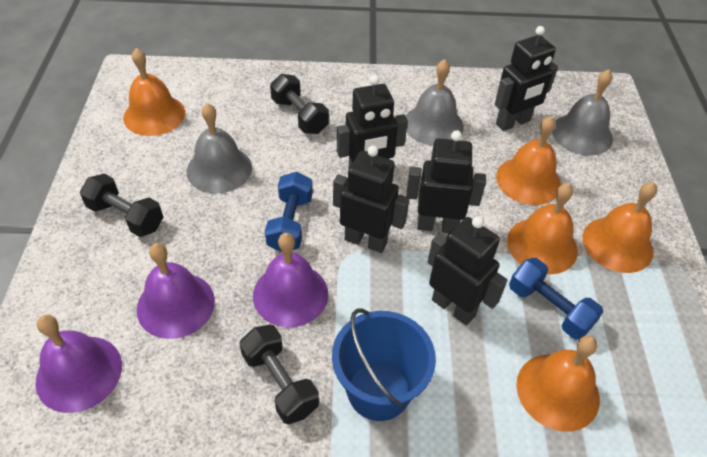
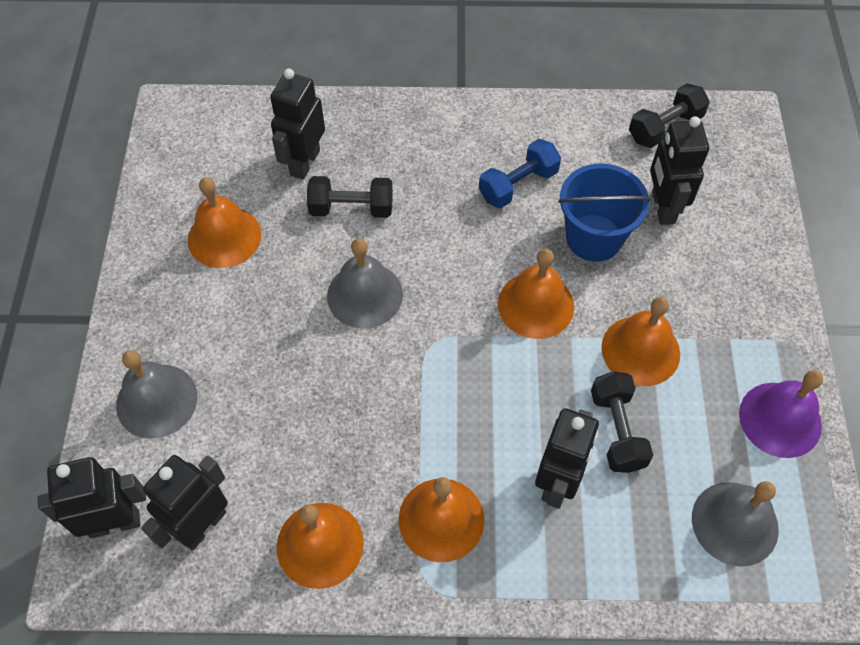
blue dumbbell: [265,172,313,252] [509,258,604,340] = 2 -> [479,139,561,208] = 1
purple bell: [36,315,122,413] [137,243,215,339] [253,233,328,328] = 3 -> [739,370,823,458] = 1

